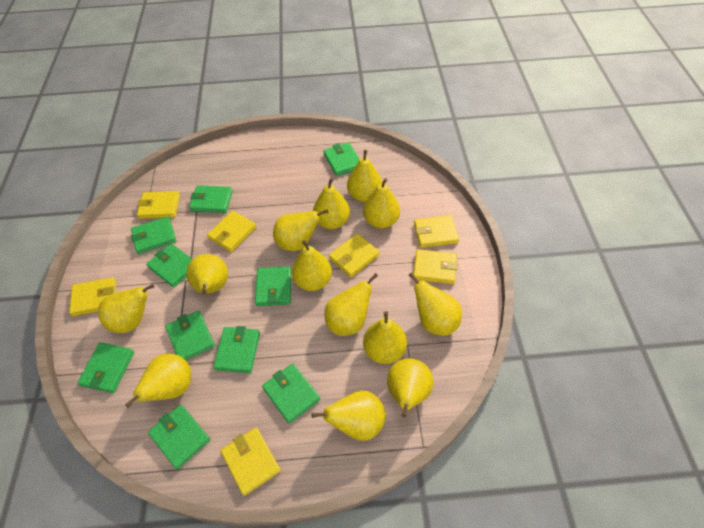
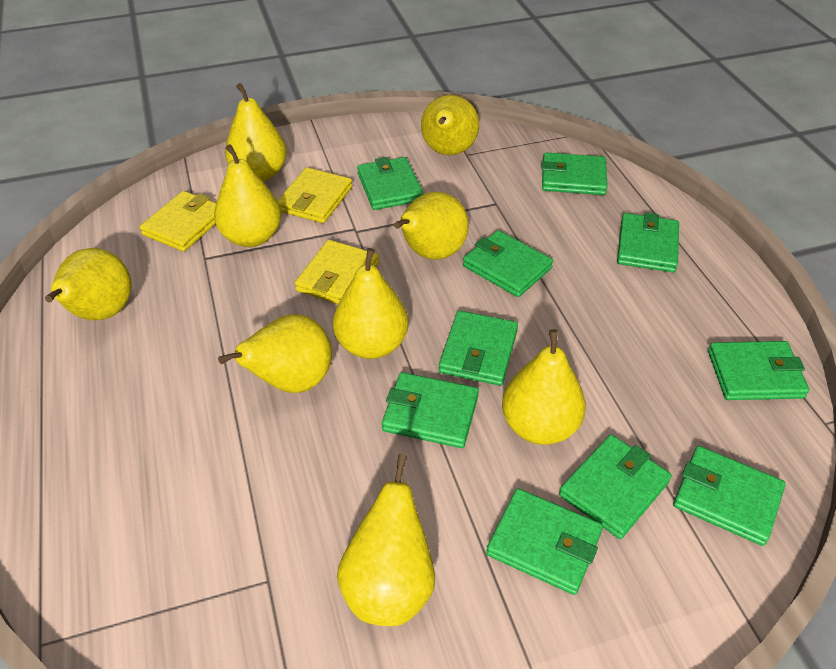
yellow pear: [98,284,154,333] [125,354,191,408] [186,254,228,294] [273,209,328,251] [292,240,332,291] [312,391,386,441] [313,178,350,229] [324,273,378,336] [347,150,382,202] [363,178,400,228] [363,311,407,364] [387,359,434,417] [408,273,462,336] = 13 -> [45,248,131,320] [214,144,282,247] [218,314,332,393] [225,83,287,182] [333,248,409,359] [337,454,435,626] [394,192,469,260] [421,95,479,155] [502,329,586,445] = 9
yellow wallet: [69,277,116,316] [137,191,180,219] [207,211,256,252] [220,427,281,496] [329,233,380,278] [413,249,458,284] [414,215,459,248] = 7 -> [140,191,216,252] [277,167,352,223] [295,240,379,304] = 3

